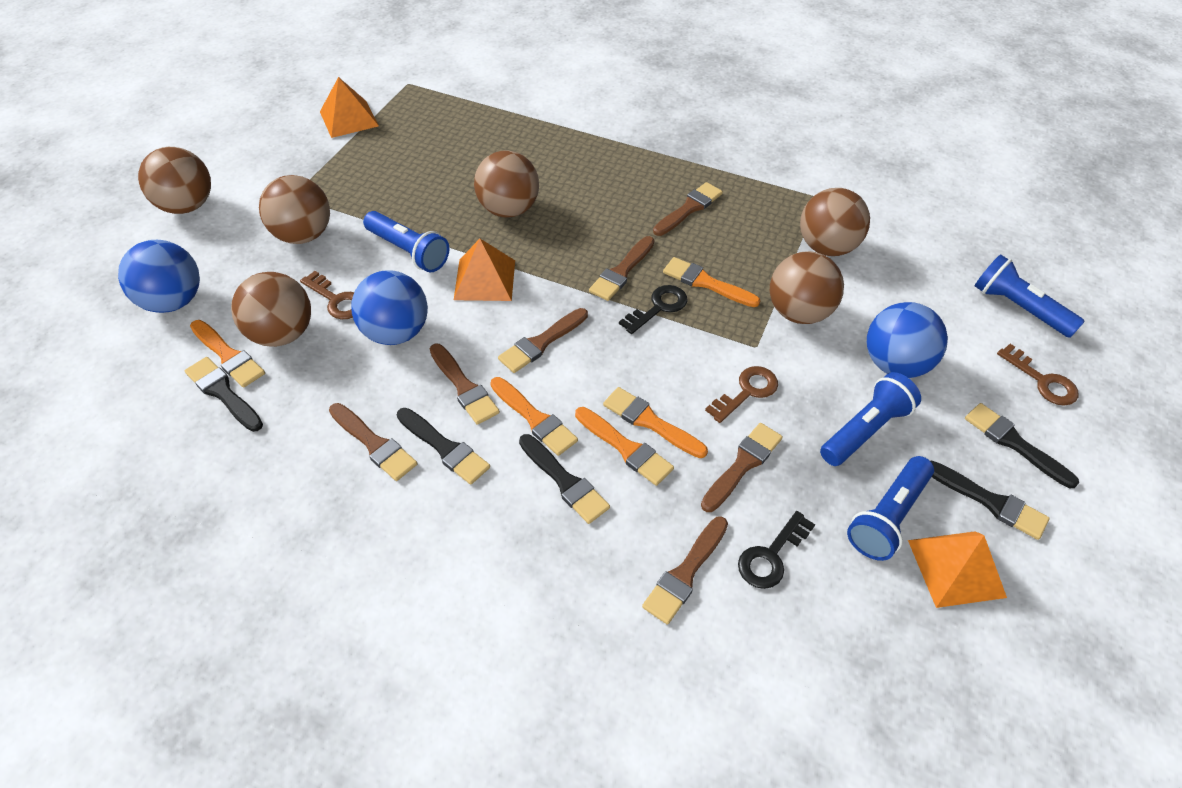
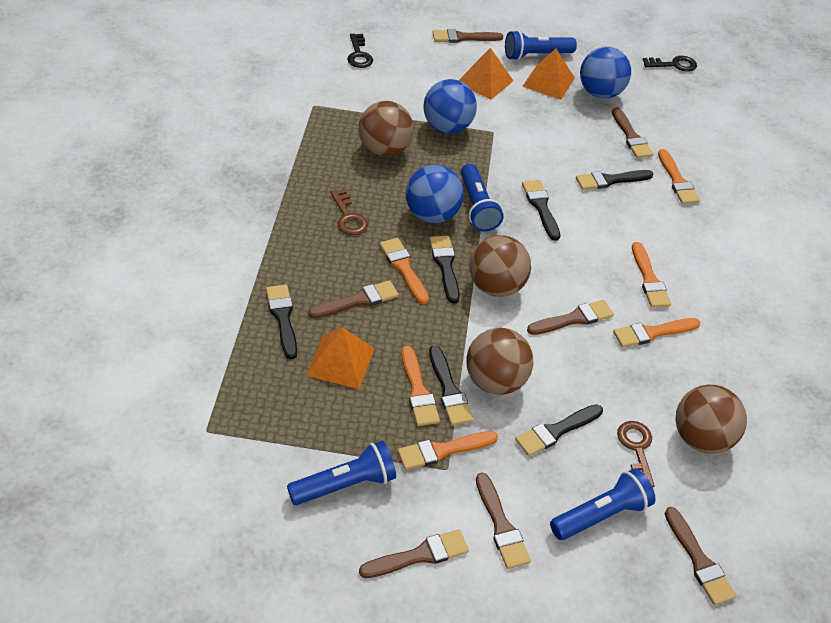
black brush: [185,357,263,432] [397,408,490,485] [519,434,610,524] [931,460,1050,540] [965,403,1079,488] = 5 -> [266,284,297,359] [429,236,460,304] [429,346,474,426] [515,404,603,456] [522,180,560,241] [576,170,653,190] = 6
brown ball: [138,147,211,214] [231,272,311,347] [259,175,330,244] [474,150,539,218] [770,251,844,324] [800,188,870,256] = 6 -> [359,101,414,157] [466,328,533,395] [469,235,531,297] [676,385,747,454] = 4
brown key: [300,271,354,319] [705,366,778,423] [997,344,1078,406] = 3 -> [330,189,368,235] [617,421,655,487] = 2
orange brush: [190,320,265,388] [490,377,578,456] [575,407,674,486] [603,387,708,458] [663,257,760,307] = 5 -> [380,238,429,304] [398,431,498,470] [401,346,440,426] [613,318,701,347] [632,242,671,308] [658,149,700,204] = 6

